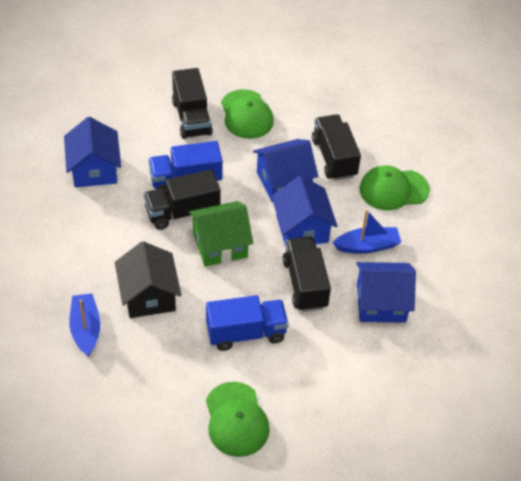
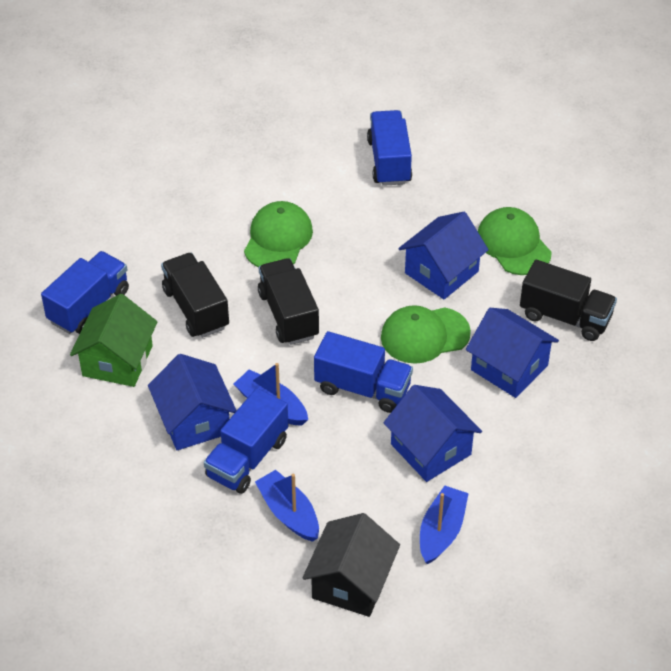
black truck: [144,169,221,230] [172,68,213,139] [283,236,331,312] [312,114,361,181] = 4 -> [161,253,229,338] [258,258,319,345] [520,260,617,341] = 3
blue boat: [69,293,100,357] [333,210,401,254] = 2 -> [234,363,308,426] [255,470,319,542] [420,486,469,564] = 3
blue truck: [148,141,223,192] [206,295,289,351] = 2 -> [41,251,129,334] [204,388,288,494] [314,331,413,413] [367,110,412,186] = 4

